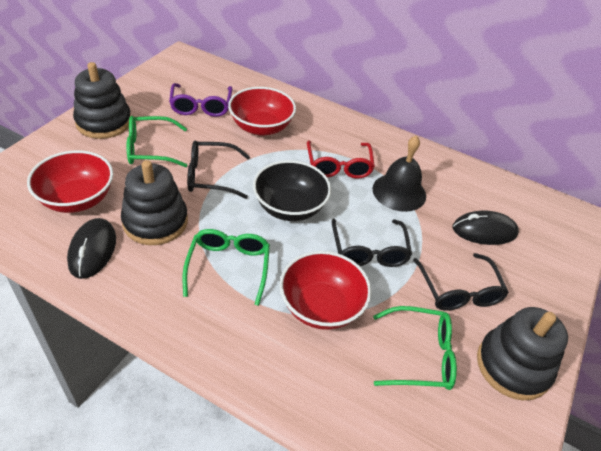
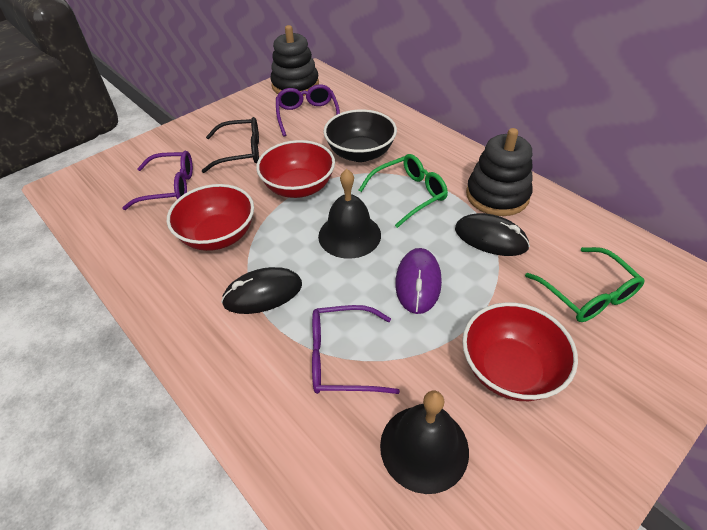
black bell: [372,135,426,212] = 1 -> [318,169,381,259] [380,390,469,494] = 2
black glasses: [187,141,250,199] [332,219,412,267] [413,253,509,311] = 3 -> [202,117,259,173] = 1
black stacking toy: [73,62,131,139] [121,160,188,245] [477,307,568,400] = 3 -> [270,25,319,96] [466,128,533,216] = 2
green glasses: [127,116,187,167] [183,229,270,306] [373,306,457,390] = 3 -> [359,154,448,228] [525,247,645,322] = 2
purple glasses: [169,83,232,117] = 1 -> [123,151,193,210] [276,84,340,137] [312,305,400,394] = 3
purple mouse: none = 0 -> [395,248,442,314] = 1
red glasses: [307,141,375,179] = 1 -> none = 0

